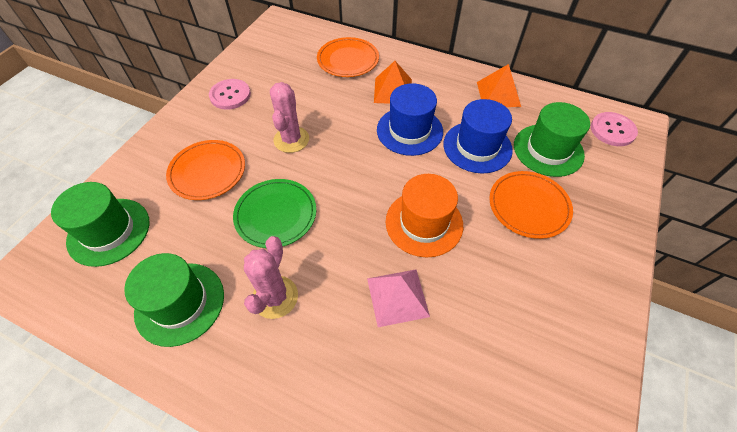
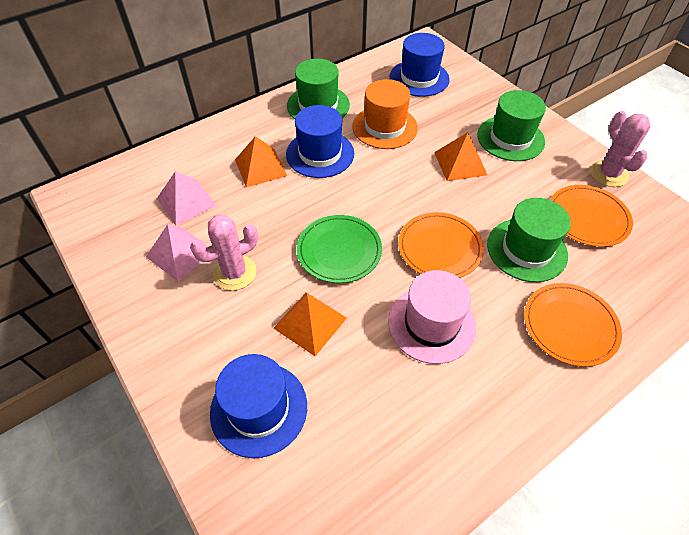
blue hat: [377,83,443,156] [443,99,513,173] = 2 -> [210,354,307,458] [286,105,354,178] [390,33,450,97] = 3
orange pyramid: [374,61,412,104] [477,64,521,107] = 2 -> [235,136,287,187] [273,292,347,356] [434,132,487,181] = 3
pink button: [209,79,251,110] [591,112,638,146] = 2 -> none = 0
pink hat: none = 0 -> [388,270,476,364] = 1
pink pyramid: [367,270,430,327] = 1 -> [146,224,209,282] [157,171,217,226] = 2

